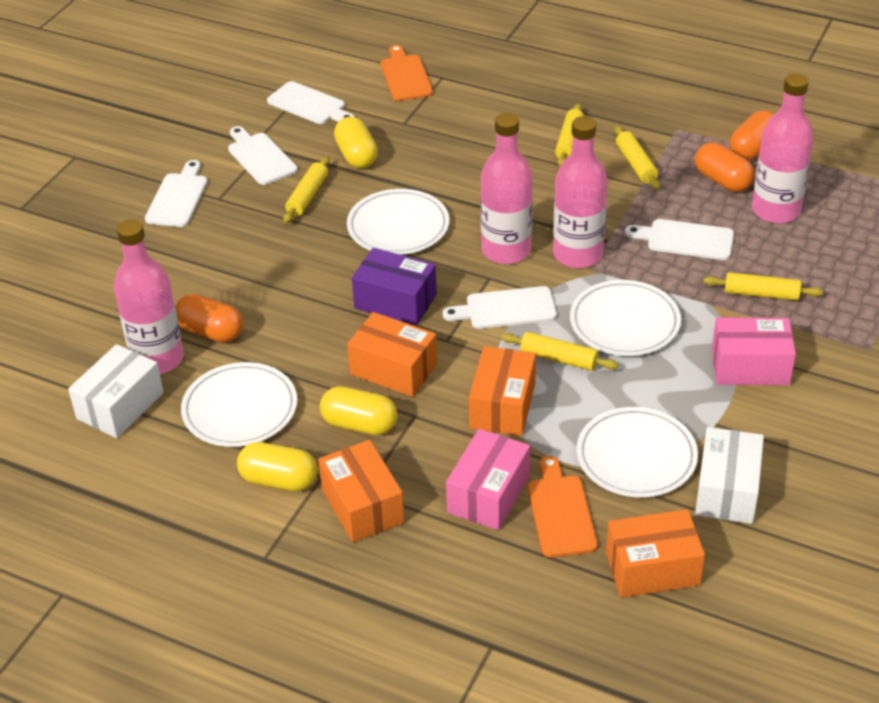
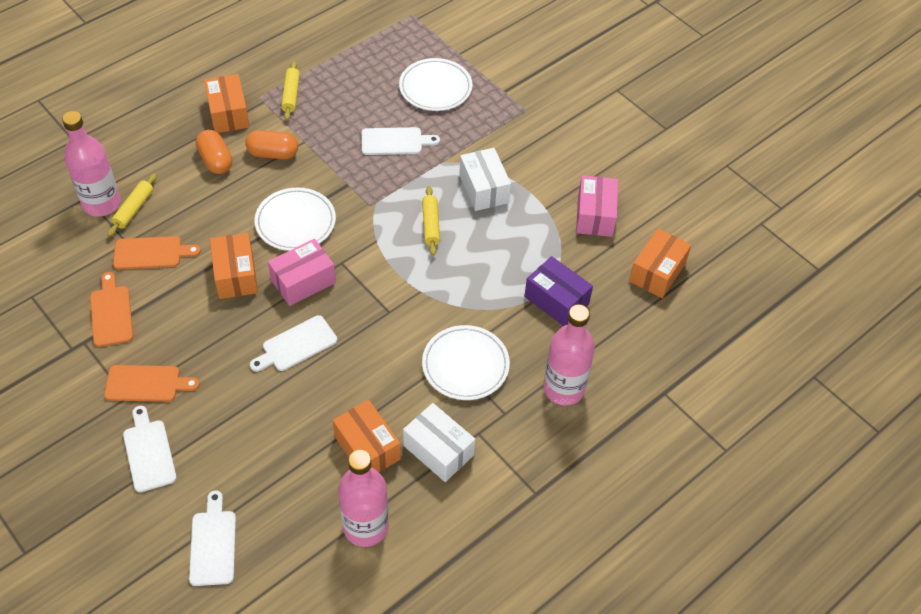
orange capsule: [175,294,243,343] [695,142,755,192] [730,110,774,160] = 3 -> [196,130,232,174] [246,130,298,159] = 2
orange cutting board: [381,45,433,101] [528,456,598,557] = 2 -> [90,272,133,347] [104,365,200,402] [113,236,201,270] = 3
pink bottle: [114,219,184,374] [481,113,533,264] [553,116,608,268] [752,73,814,224] = 4 -> [62,111,121,217] [338,450,389,547] [543,304,595,405] = 3
white cutting board: [145,160,208,227] [228,126,298,185] [267,81,355,124] [443,286,557,329] [625,219,734,260] = 5 -> [123,406,177,492] [189,490,236,586] [250,315,337,372] [362,127,440,155] = 4
white plate: [181,362,297,447] [347,189,449,255] [570,280,681,356] [576,407,698,497] = 4 -> [255,188,336,251] [399,58,472,111] [422,325,510,400] = 3
yellow capsule: [237,442,318,491] [320,386,397,435] [334,117,378,169] = 3 -> none = 0
yellow rolling pin: [283,156,330,223] [501,332,619,371] [555,103,584,167] [614,126,660,190] [703,272,823,301] = 5 -> [107,173,157,237] [281,61,300,120] [422,186,440,256] = 3

